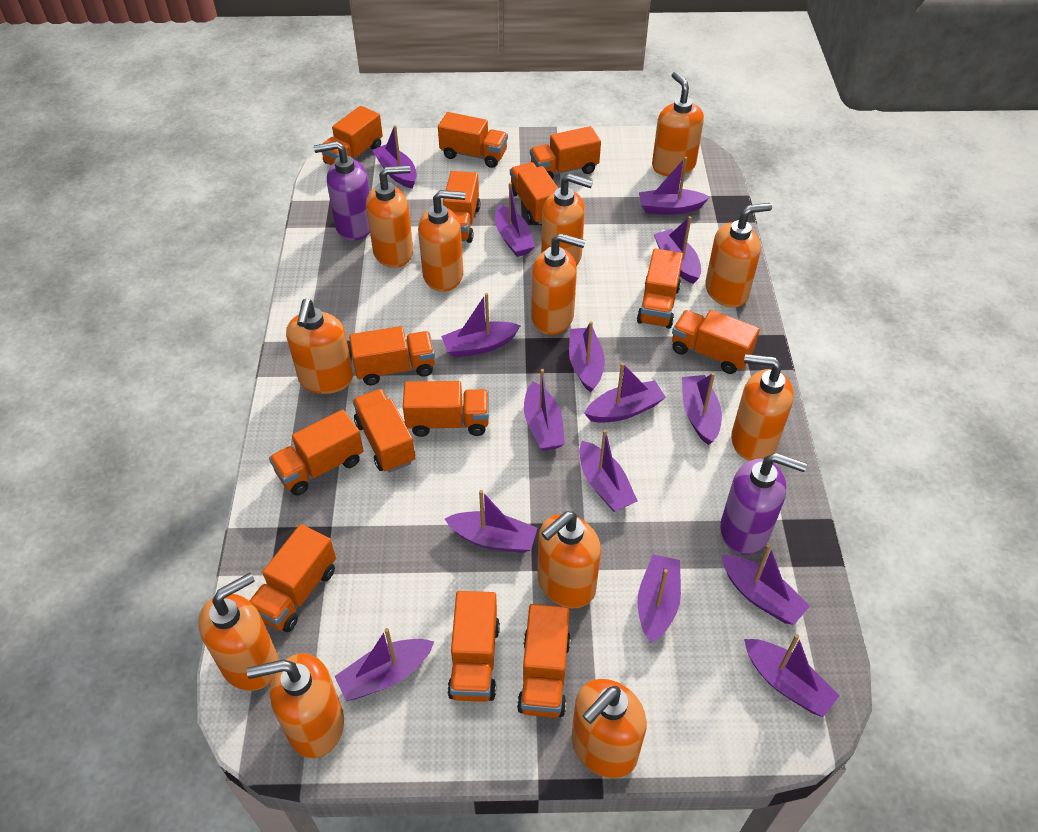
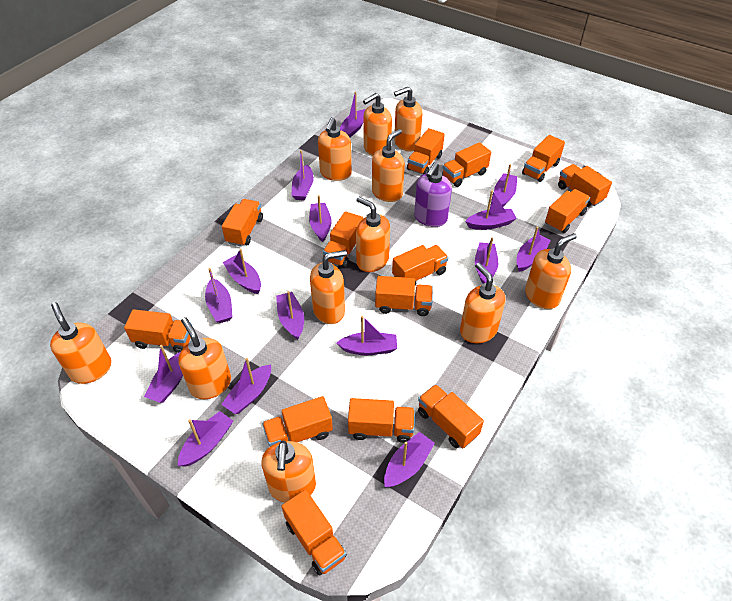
orange soap dispenser: [198,573,278,691] [247,653,344,758] [286,299,353,394] [366,165,413,268] [418,190,465,292] [531,233,586,335] [537,511,601,608] [541,173,593,266] [571,679,647,778] [652,72,704,176] [705,203,772,307] [731,354,794,461] = 12 -> [50,302,112,384] [178,317,231,399] [261,440,316,503] [310,250,347,324] [318,117,352,181] [356,197,390,272] [363,93,392,156] [372,129,405,202] [394,87,422,151] [460,263,506,343] [525,233,577,309] = 11
purple soap dispenser: [314,141,370,241] [720,453,807,555] = 2 -> [414,162,452,227] = 1

